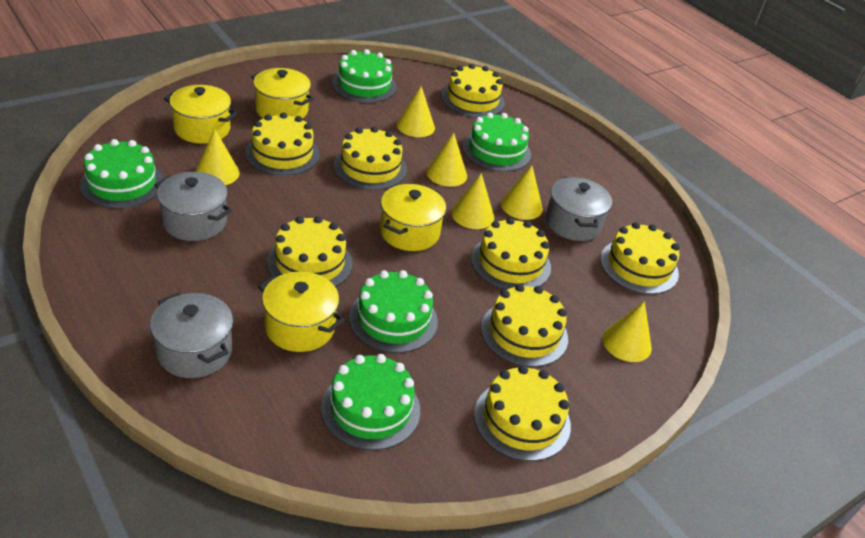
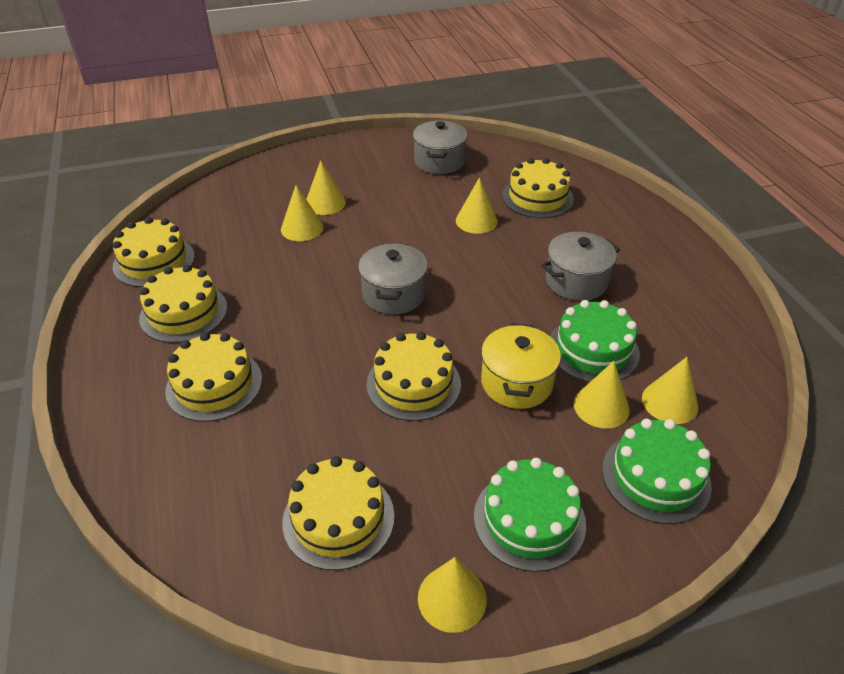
green cake: [80,139,164,209] [321,354,420,450] [332,49,397,103] [349,270,438,353] [463,112,531,172] = 5 -> [474,458,586,572] [550,300,640,382] [602,419,712,524] = 3
yellow cake: [245,112,320,176] [267,216,353,287] [334,127,407,190] [441,64,505,118] [471,217,551,290] [474,365,571,461] [481,284,568,367] [600,222,680,294] = 8 -> [113,217,195,287] [139,265,227,343] [165,332,262,422] [282,456,395,570] [366,332,461,421] [502,158,574,218] = 6
yellow pot: [164,85,238,144] [251,68,314,119] [258,272,344,352] [380,184,446,251] = 4 -> [481,323,561,409] = 1

